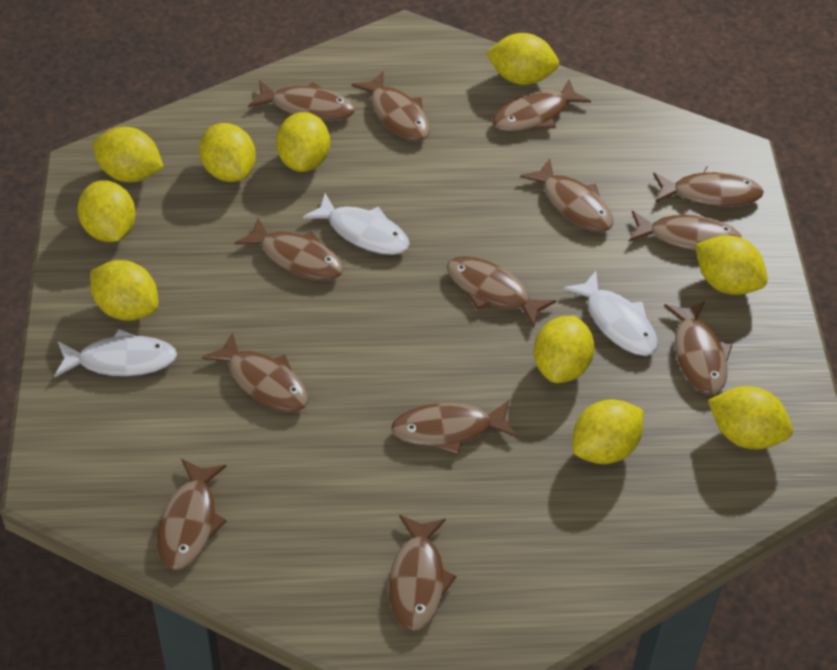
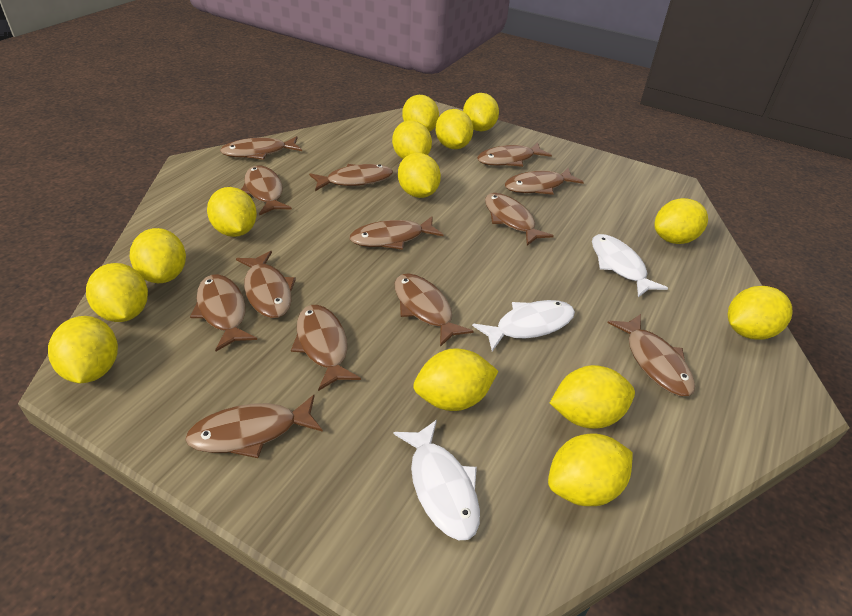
yellow lemon: [77,180,136,242] [90,260,158,321] [93,127,164,182] [199,123,256,182] [276,112,330,172] [486,33,559,85] [534,316,594,383] [572,399,643,464] [695,235,768,295] [708,386,793,449] = 10 -> [48,316,118,383] [86,263,148,322] [130,228,186,283] [207,187,257,237] [392,120,432,159] [398,153,441,198] [402,95,439,132] [413,348,498,411] [435,109,473,149] [463,93,499,131] [548,433,633,506] [550,365,635,429] [654,198,708,244] [728,286,793,340] = 14

